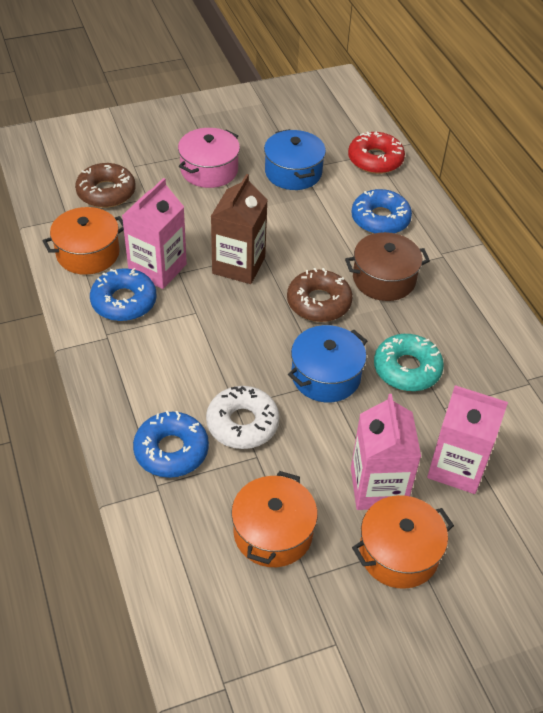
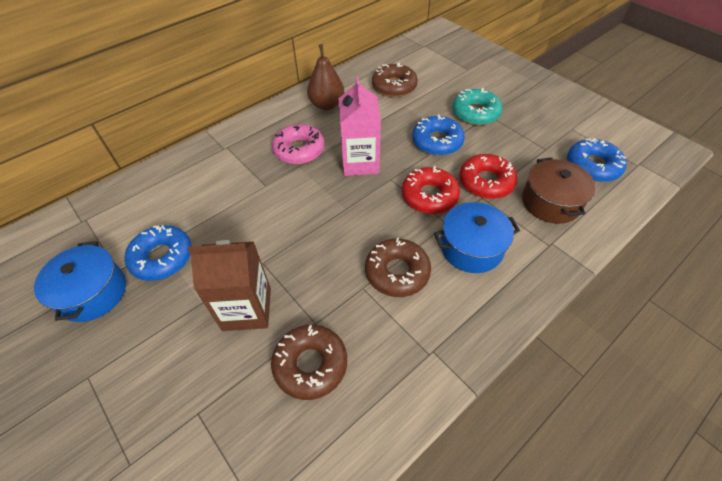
brown donut: [75,163,136,208] [287,268,353,322] = 2 -> [271,325,347,400] [365,238,431,297] [372,63,418,97] = 3
brown pear: none = 0 -> [307,44,345,110] = 1
orange pot: [42,207,124,275] [231,471,318,567] [352,495,454,589] = 3 -> none = 0
pink carton: [122,178,187,289] [351,394,421,510] [427,385,508,494] = 3 -> [339,77,381,176] = 1
pink donut: none = 0 -> [272,124,325,165] = 1
pink pot: [178,128,240,188] = 1 -> none = 0
red donut: [348,131,405,174] = 1 -> [402,166,460,214] [459,154,518,199] = 2
white donut: [206,386,280,449] = 1 -> none = 0

